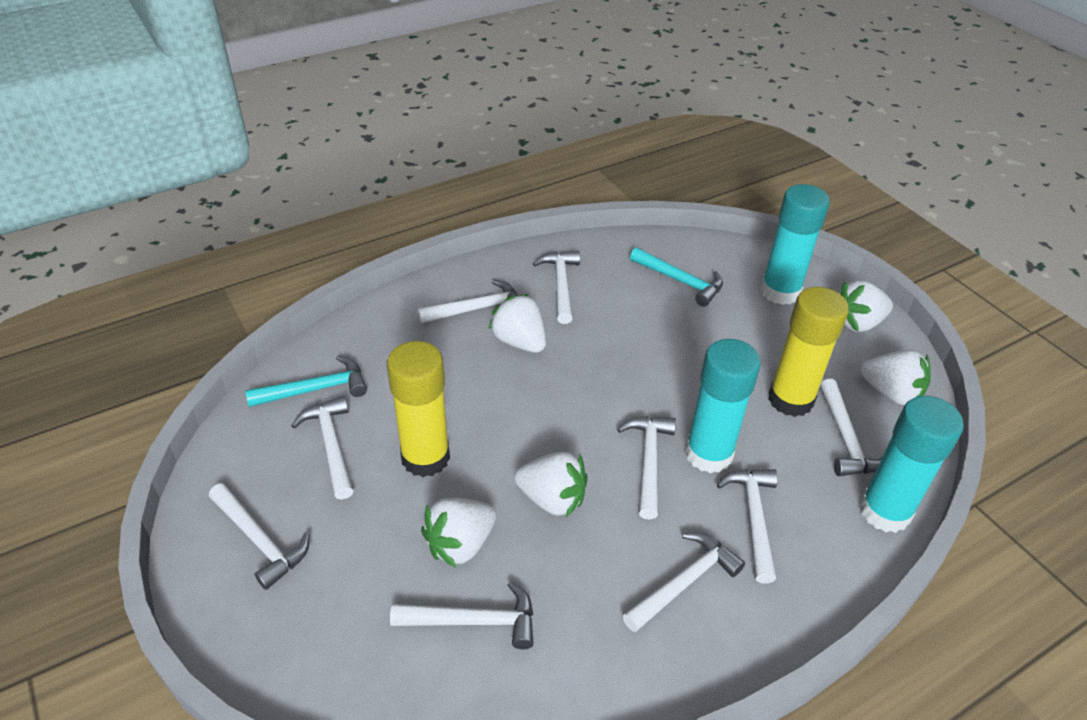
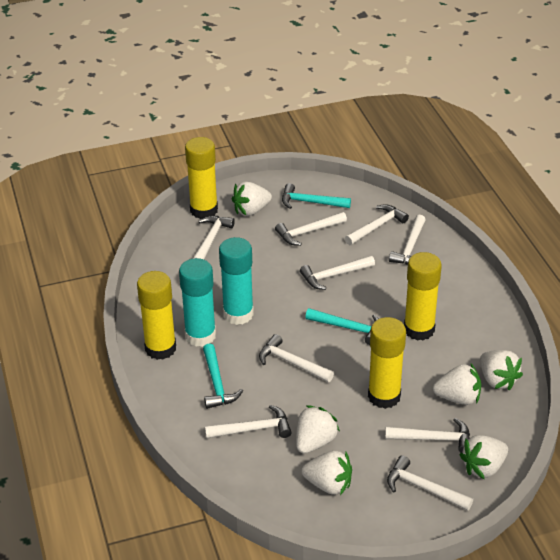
turquoise glue stick: [685,339,761,473] [761,184,830,305] [859,396,964,533] = 3 -> [179,258,216,347] [219,237,254,325] = 2
turquoise hammer: [245,356,367,407] [630,247,723,307] = 2 -> [203,343,243,409] [282,183,351,209] [305,308,379,345] = 3
white strawberry: [421,498,496,568] [488,294,546,353] [514,452,588,518] [839,280,893,332] [861,350,931,405] = 5 -> [232,182,272,216] [296,405,340,454] [302,451,352,495] [433,364,481,405] [459,435,508,479] [480,350,523,390] = 6
yellow glue stick: [387,341,450,477] [768,287,849,417] = 2 -> [137,271,176,360] [185,137,218,219] [368,317,406,409] [404,252,442,340] = 4

